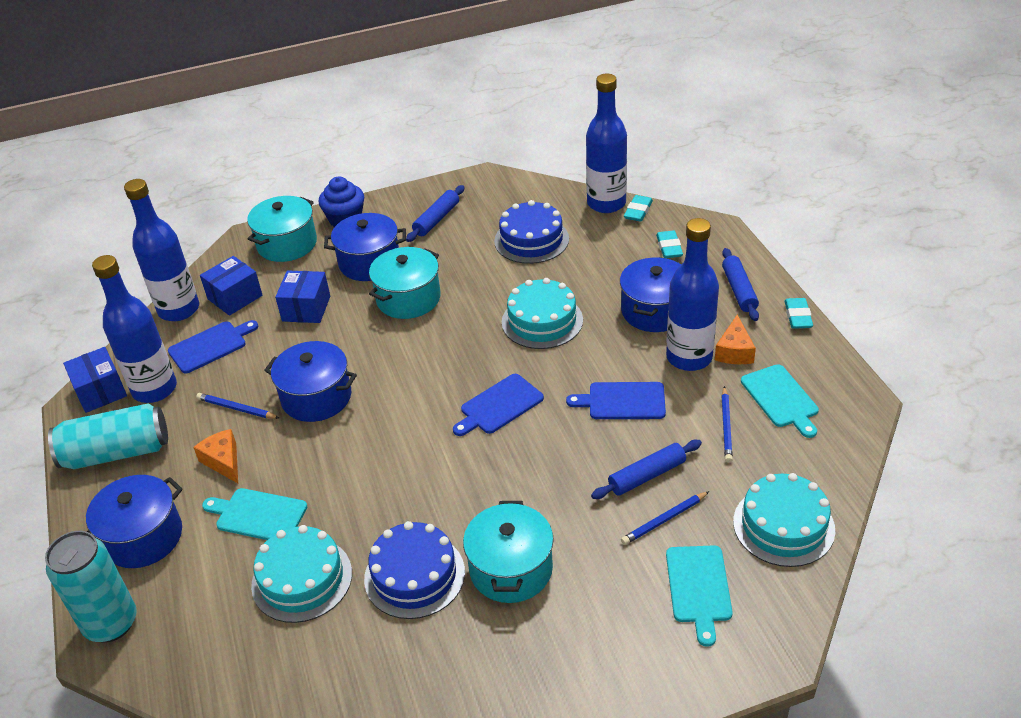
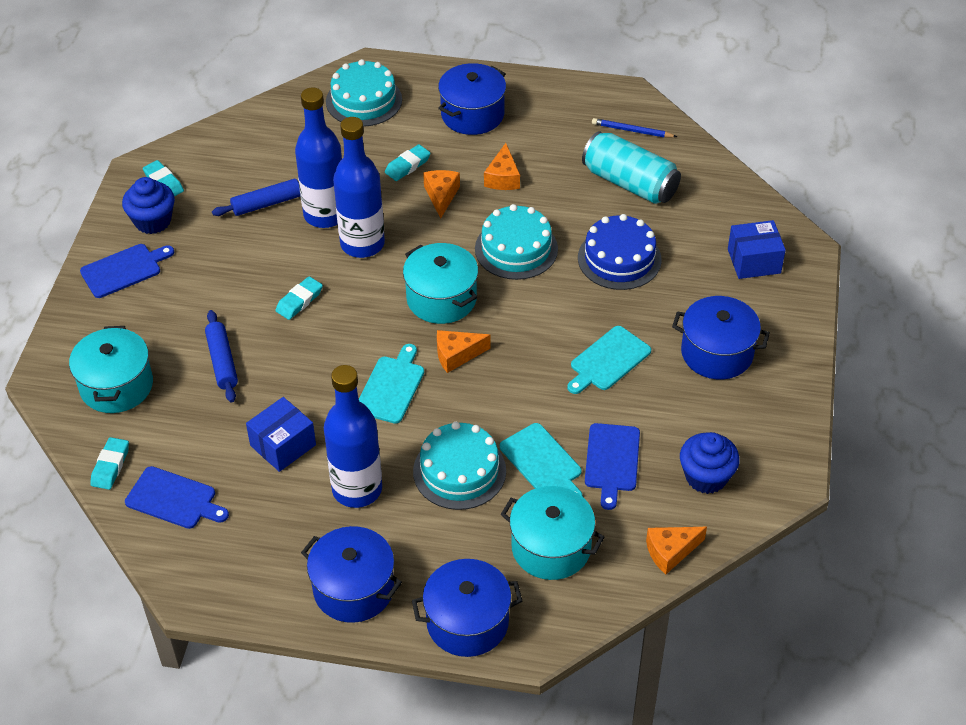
blue bottle: [92,255,177,403] [124,179,199,321] [586,74,627,213] [666,218,719,371] = 4 -> [295,88,342,228] [324,365,382,508] [333,117,385,258] = 3
blue box: [63,347,127,413] [200,256,262,316] [275,270,330,323] = 3 -> [246,397,316,472] [728,220,786,279] = 2
blue cake: [364,521,465,619] [494,200,569,264] = 2 -> [578,214,662,290] = 1
blue cupcake: [319,176,364,227] = 1 -> [122,177,175,234] [680,432,740,494] = 2
blue pencil: [196,393,279,419] [621,491,709,545] [721,386,733,463] = 3 -> [592,118,677,138] = 1
blue rolling pin: [406,185,465,242] [591,440,702,499] [722,248,759,321] = 3 -> [205,310,238,403] [212,179,300,216] = 2
orange cheese: [193,429,238,483] [715,315,756,364] = 2 -> [423,170,460,218] [437,330,491,373] [484,143,520,190] [646,527,707,574] = 4
turquoise can: [45,531,137,643] [48,403,168,469] = 2 -> [582,131,681,204] = 1
turquoise eraser: [624,195,653,222] [656,230,683,258] [785,298,813,329] = 3 -> [90,437,129,490] [143,160,184,197] [275,276,323,320] [385,144,431,181] = 4

